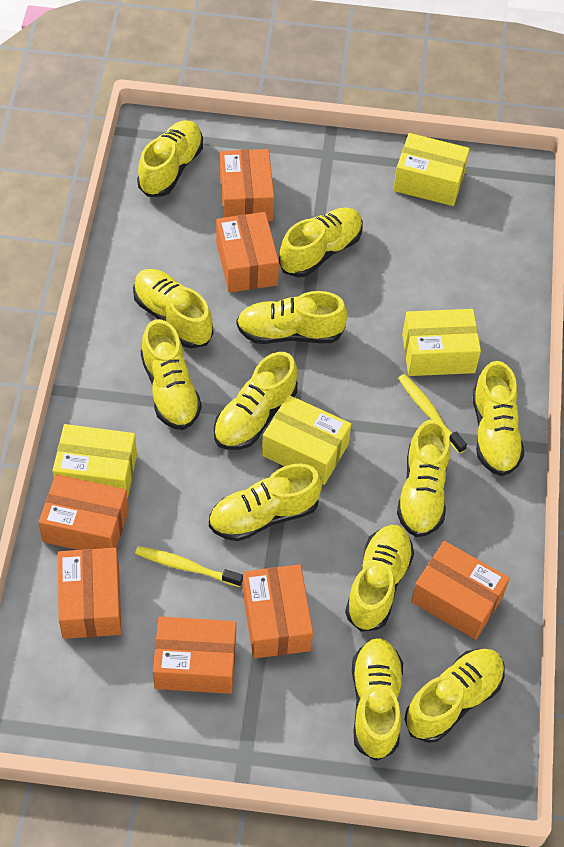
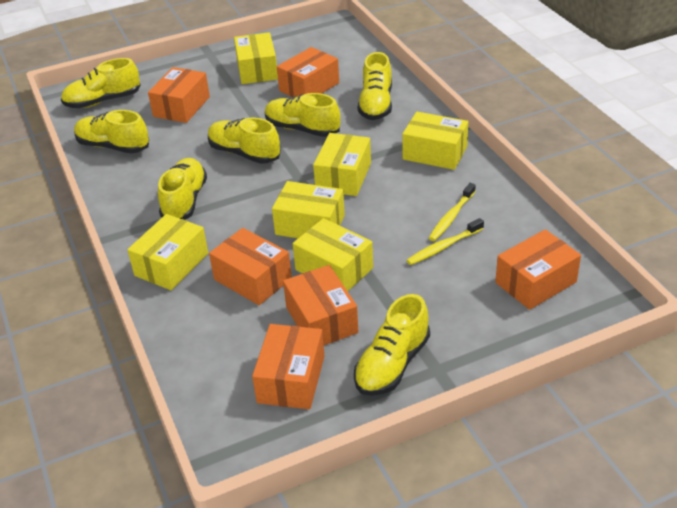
orange box: [39,474,129,550] [58,548,121,639] [153,617,236,694] [216,212,279,293] [220,149,274,221] [243,564,313,659] [411,541,510,640] = 7 -> [148,67,210,123] [209,228,292,305] [252,324,325,409] [277,47,339,97] [283,265,358,345] [495,229,581,310] = 6
yellow box: [52,424,137,499] [262,395,351,485] [393,133,470,206] [402,309,481,376] = 4 -> [127,214,208,290] [234,32,278,84] [272,181,345,238] [293,218,373,291] [313,133,371,196] [402,112,468,170] = 6
yellow shoe: [133,269,213,349] [137,120,203,197] [141,319,202,430] [209,464,322,541] [214,352,298,450] [236,291,348,344] [279,208,363,277] [345,525,414,632] [352,638,403,761] [397,419,450,537] [404,649,505,743] [472,361,524,476] = 12 -> [61,58,141,108] [74,110,149,154] [158,158,207,220] [208,118,281,164] [265,93,341,137] [354,294,430,396] [358,52,392,120] = 7

